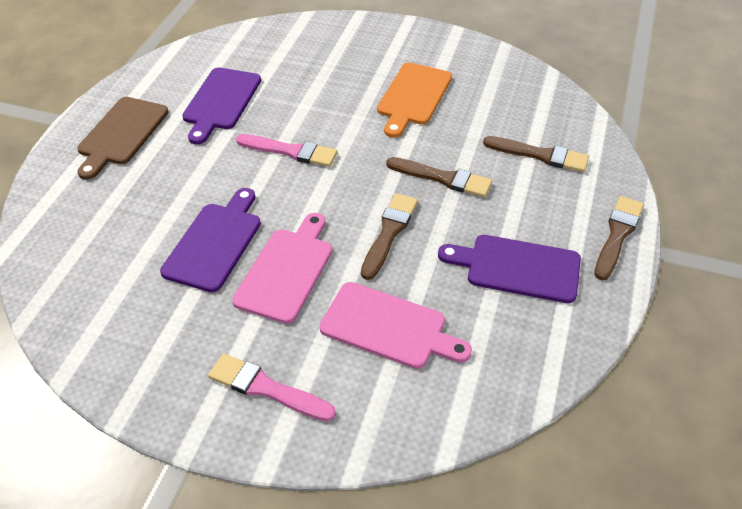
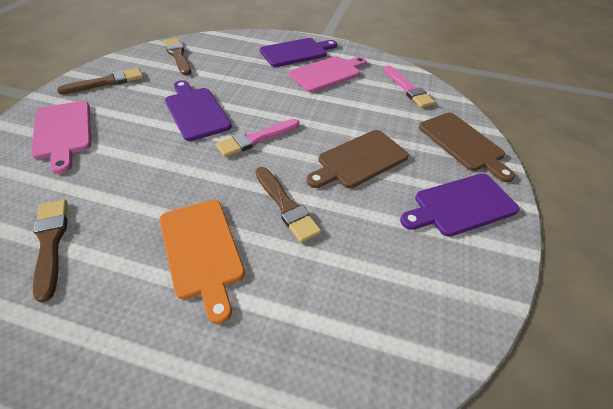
brown cutting board: [77,97,169,180] = 1 -> [307,130,409,188] [419,113,515,182] = 2

